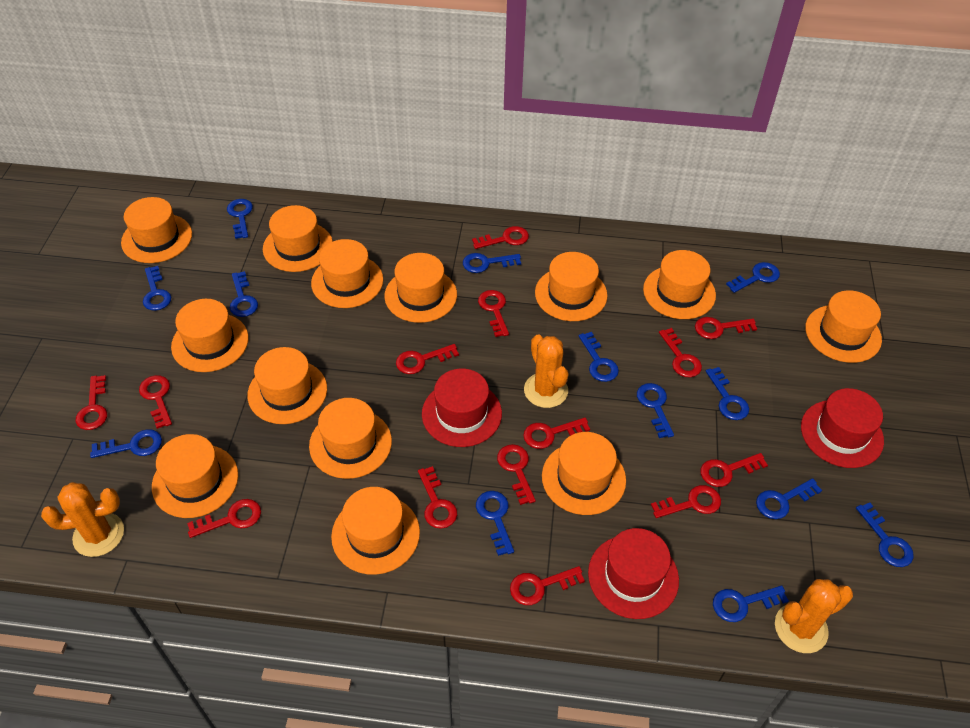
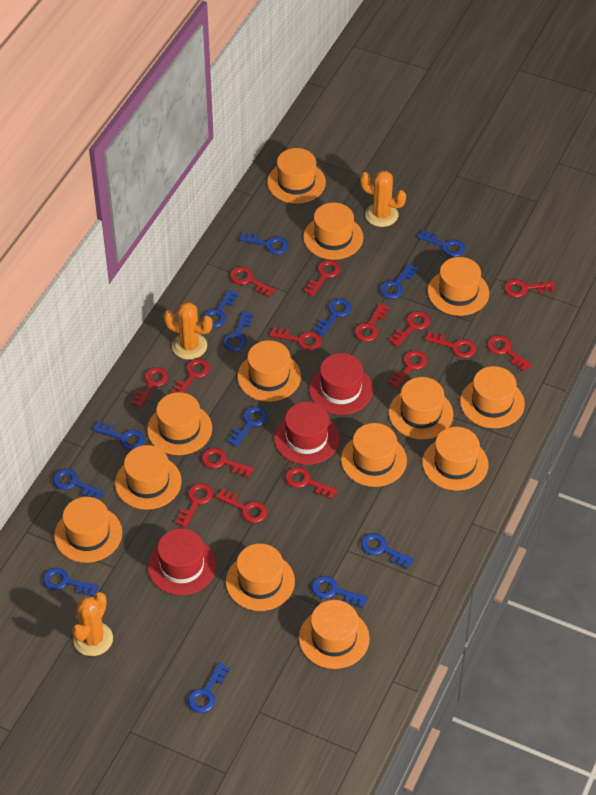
red key: [75,375,107,430] [139,375,172,429] [187,499,261,538] [396,344,459,374] [418,466,457,529] [472,226,529,249] [478,290,509,337] [497,444,536,505] [510,566,585,605] [523,418,590,449] [651,485,721,518] [659,328,702,377] [695,317,757,339] [700,453,768,487] = 14 -> [131,367,168,408] [170,359,210,393] [175,483,213,528] [201,448,254,478] [215,488,267,523] [230,267,275,297] [270,327,321,351] [285,467,338,499] [304,260,341,296] [354,303,390,342] [388,350,427,388] [389,311,430,347] [425,331,476,358] [487,335,532,372] [504,279,555,297] = 15

